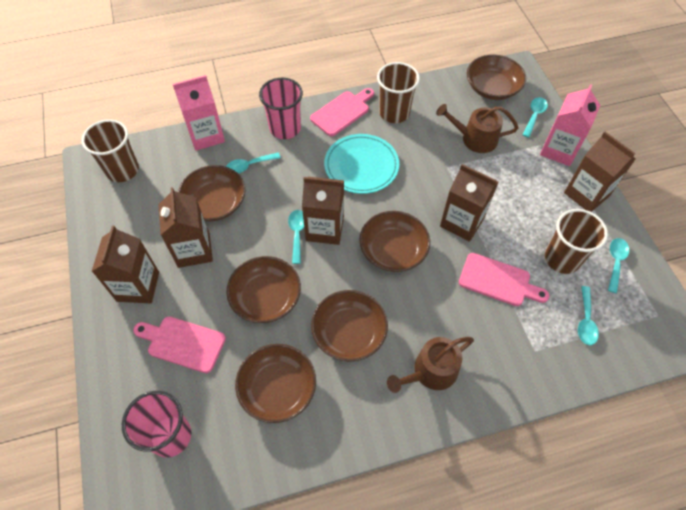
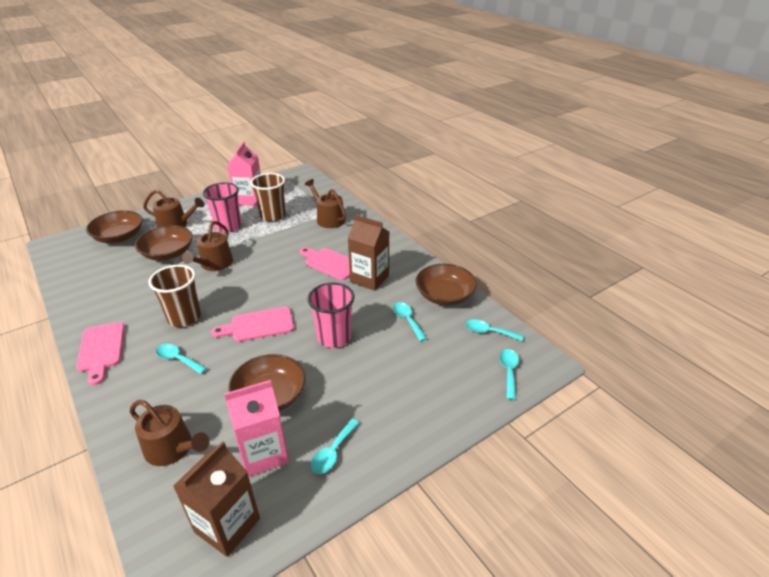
brown bowl: [178,165,245,221] [226,256,301,323] [235,344,316,423] [311,290,388,362] [359,211,430,272] [467,55,526,100] = 6 -> [86,210,143,243] [135,225,193,261] [228,354,305,411] [415,264,477,306] = 4
brown carton: [91,225,159,303] [158,187,213,268] [302,177,344,245] [440,164,498,242] [564,132,636,212] = 5 -> [173,441,260,557] [348,215,389,291] = 2
brown cup: [81,120,139,182] [377,62,420,123] [545,209,608,274] = 3 -> [149,264,201,327] [251,173,286,222] = 2
brown watering can: [387,337,474,393] [436,104,518,153] = 2 -> [130,400,210,466] [143,190,204,227] [182,221,233,271] [305,179,346,228] = 4
turquoise plate: [324,134,399,194] = 1 -> none = 0

